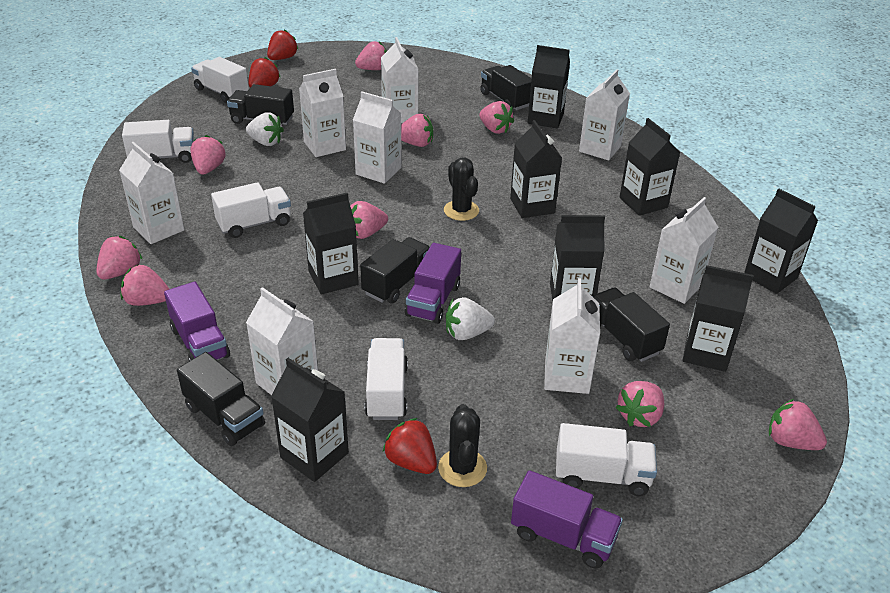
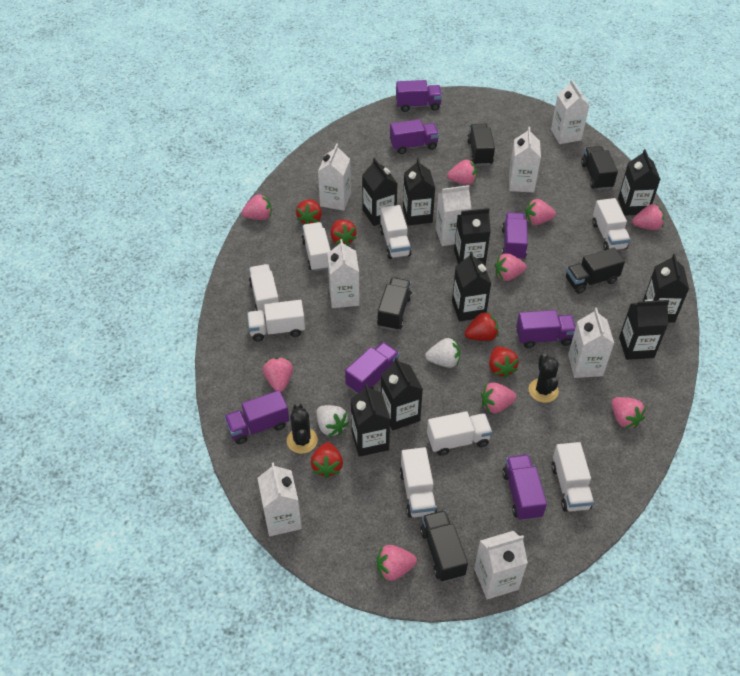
black carton: [271,358,349,482] [303,193,359,294] [510,120,562,218] [528,45,570,128] [550,215,605,300] [619,118,680,216] [682,265,754,372] [744,189,818,294] = 8 -> [351,384,390,457] [362,158,398,226] [381,357,423,431] [403,158,435,225] [452,251,491,321] [454,208,491,266] [618,149,661,216] [619,300,669,360] [643,254,689,323] = 9
purple truck: [164,281,230,361] [405,243,461,324] [511,470,623,568] = 3 -> [224,390,289,444] [345,342,400,394] [390,119,439,154] [396,80,442,112] [502,212,528,260] [503,455,547,521] [516,310,576,348] = 7
red strawberry: [249,57,280,88] [267,29,299,60] [383,418,437,474] = 3 -> [296,199,322,224] [310,442,343,478] [331,219,357,246] [465,312,498,341] [489,346,519,378] = 5
white truck: [122,120,194,163] [191,57,249,103] [211,182,291,238] [364,338,408,420] [556,423,657,496] = 5 -> [247,300,305,341] [249,264,279,316] [302,222,331,271] [380,205,412,259] [400,447,437,518] [427,411,492,456] [551,442,594,512] [592,198,631,250] = 8

